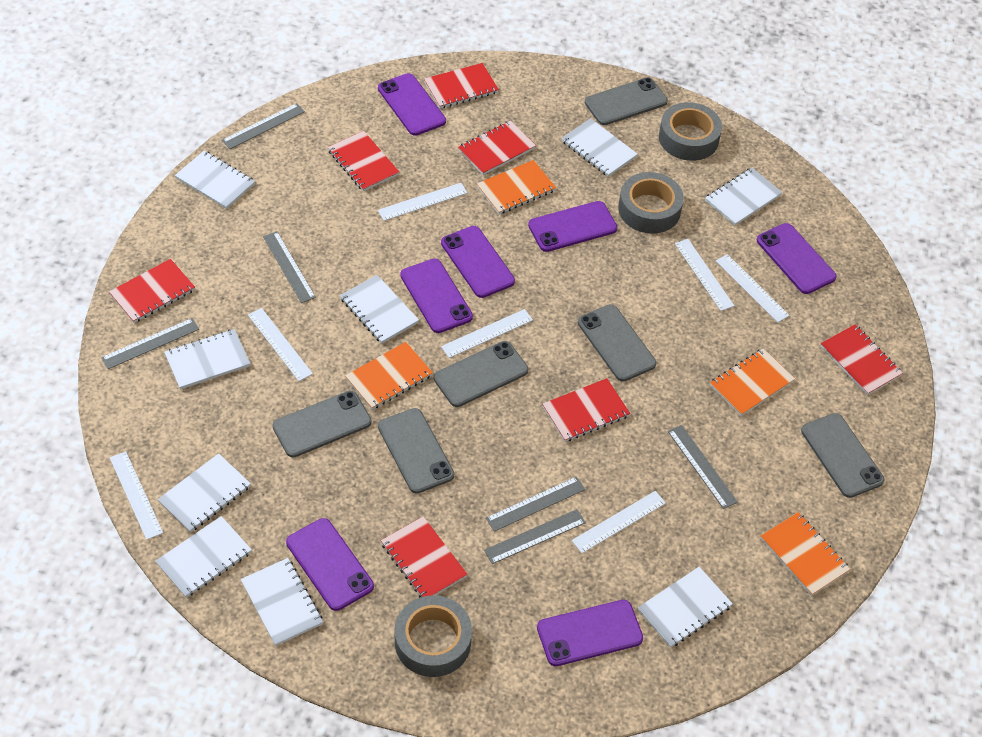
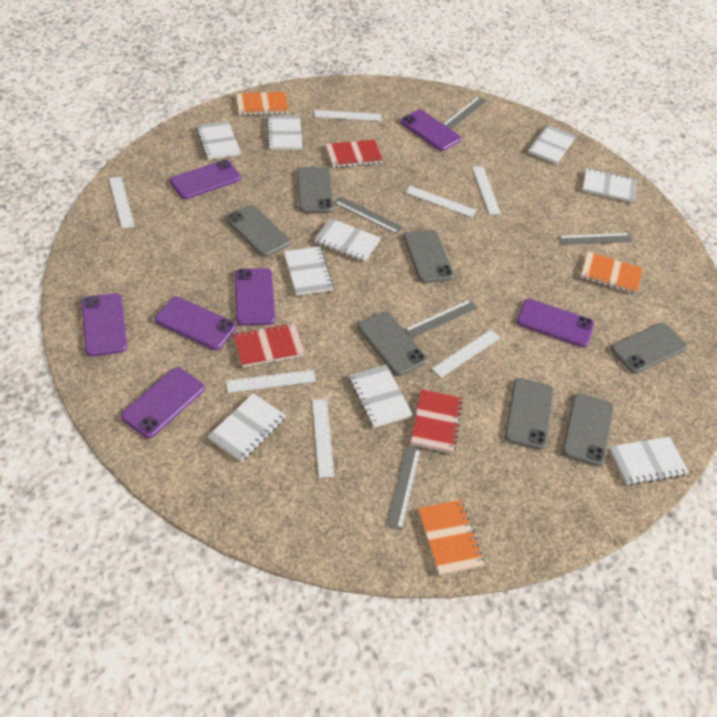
grey phone: [272,391,371,458] [378,408,454,493] [434,341,528,407] [578,304,656,382] [585,78,668,125] [801,413,885,498] = 6 -> [225,205,290,257] [297,167,334,213] [357,312,427,376] [403,230,454,283] [505,378,554,450] [562,393,614,466] [611,323,687,374] = 7
grey ruler: [101,318,199,369] [222,103,305,149] [263,231,316,303] [484,509,586,564] [486,476,585,532] [668,425,738,509] = 6 -> [334,196,403,234] [386,446,421,530] [404,299,477,338] [443,96,487,129] [559,233,633,245] = 5
grey tape: [395,595,472,677] [618,172,684,234] [659,102,722,161] = 3 -> none = 0
orange notebook: [345,342,433,410] [477,160,556,214] [710,348,795,416] [760,512,850,596] = 4 -> [236,92,289,115] [418,500,485,576] [580,252,643,294] = 3
red notebook: [109,259,195,323] [328,131,399,191] [381,516,468,597] [424,63,499,108] [458,120,536,175] [542,378,630,442] [820,324,903,395] = 7 -> [233,323,305,367] [325,140,383,168] [411,389,463,453] = 3

